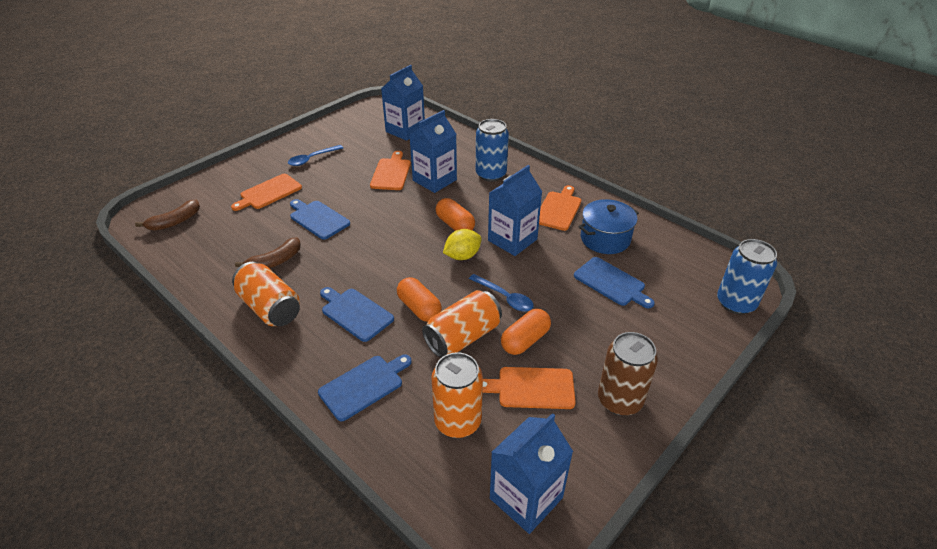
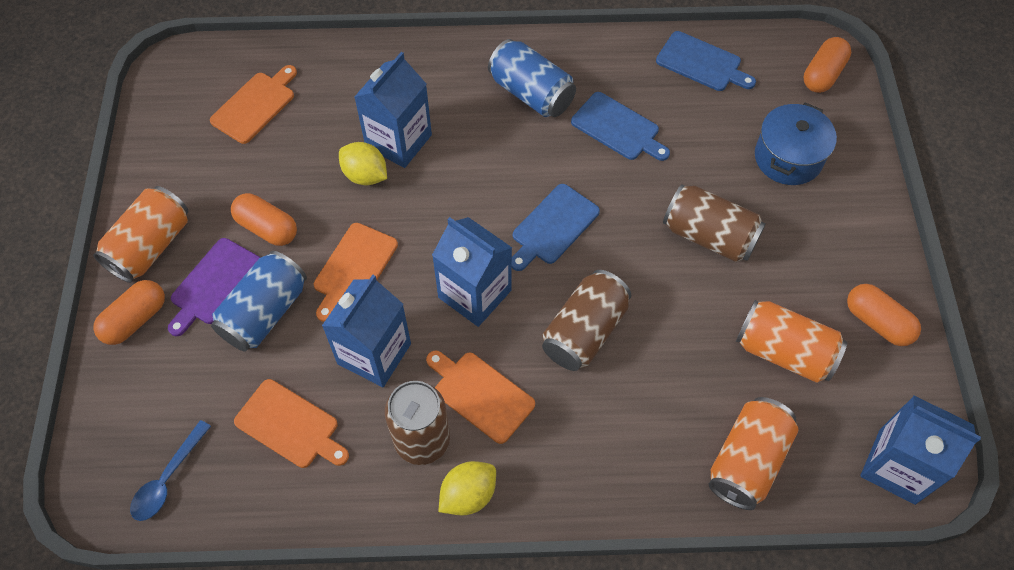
blue cutting board: [290,199,350,240] [318,354,412,421] [320,287,394,342] [574,257,655,308] = 4 -> [512,184,600,271] [571,92,670,161] [656,31,756,91] = 3
blue spoon: [288,145,343,166] [469,274,534,312] = 2 -> [130,420,211,521] = 1
brown banana: [135,200,200,230] [235,237,301,268] = 2 -> none = 0
brown can: [598,332,658,416] = 1 -> [385,381,450,465] [542,270,631,371] [663,184,766,262] = 3
orange capsule: [397,277,442,322] [435,198,475,231] [501,309,551,355] = 3 -> [93,280,165,345] [231,193,297,246] [804,37,851,93] [847,284,921,346] = 4
purple cutting board: none = 0 -> [168,238,260,336] = 1
yellow lemon: [443,229,482,260] = 1 -> [339,142,387,186] [439,461,496,515] = 2

